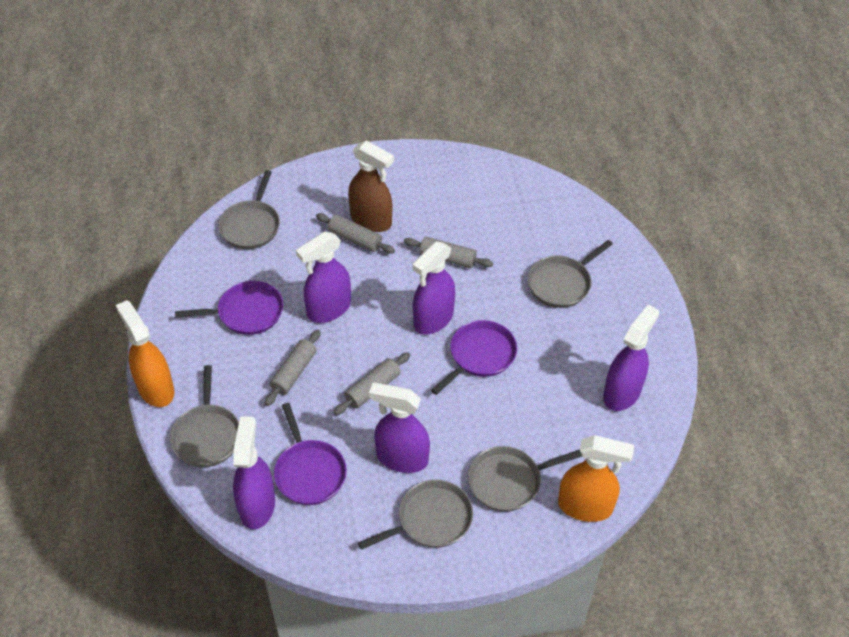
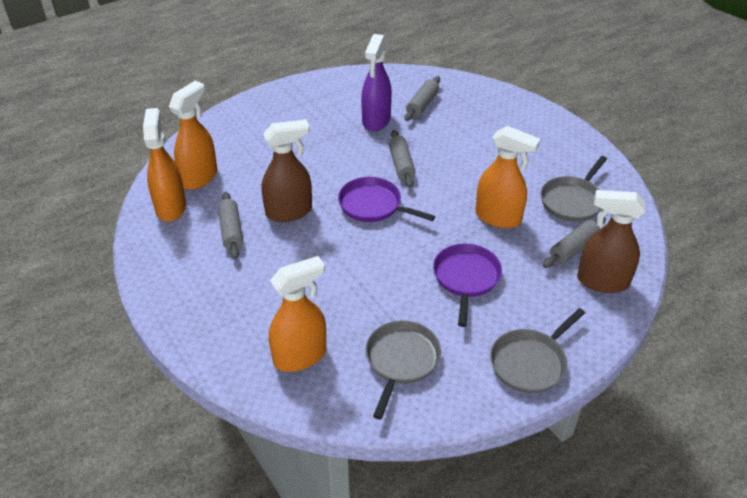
brown spray bottle: [348,140,394,232] = 1 -> [262,120,312,222] [577,190,646,293] = 2
grey pan: [170,365,239,467] [218,170,280,249] [358,480,473,550] [468,446,582,512] [528,240,613,308] = 5 -> [366,321,441,419] [490,308,585,393] [541,156,607,222] = 3
orange spray bottle: [116,300,174,407] [558,435,634,522] = 2 -> [143,108,186,222] [169,81,217,190] [269,256,326,372] [475,126,540,228] = 4
purple pan: [175,281,283,335] [274,403,347,505] [431,320,517,395] = 3 -> [338,177,435,222] [433,244,502,327] = 2
purple spray bottle: [233,416,275,530] [296,231,351,323] [369,383,430,473] [412,241,455,335] [603,305,659,411] = 5 -> [361,34,392,131] = 1

